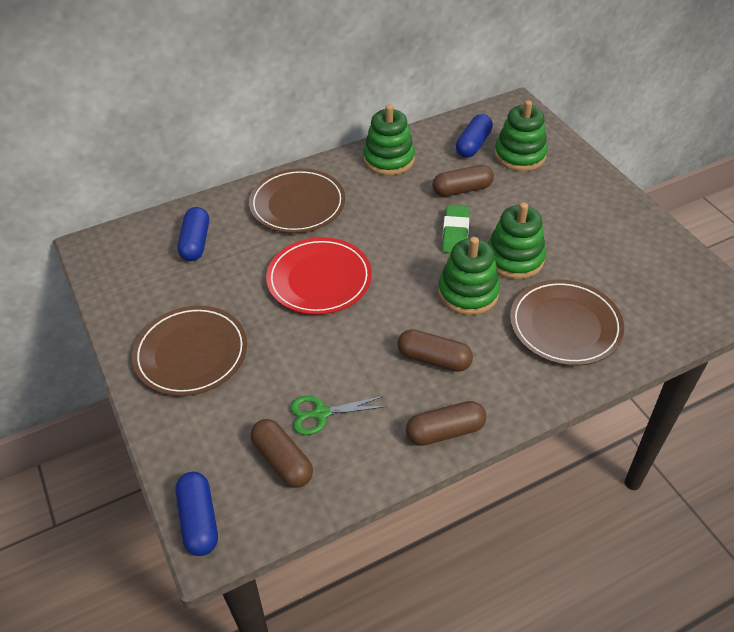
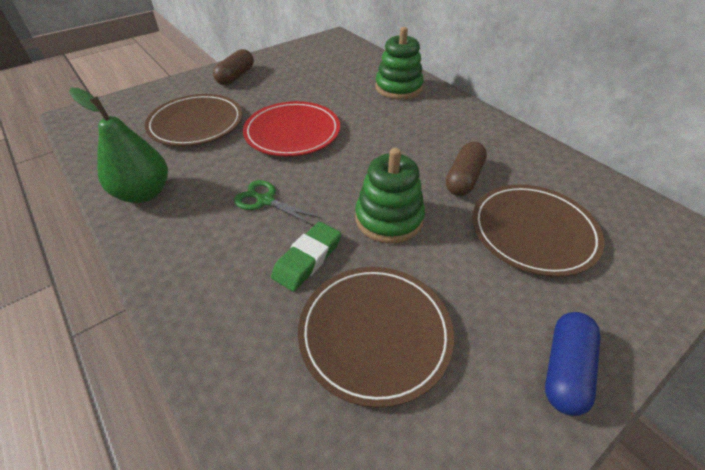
blue capsule: [175,472,218,556] [178,207,209,261] [456,114,493,158] = 3 -> [545,312,600,416] = 1
brown capsule: [251,419,313,488] [397,329,473,372] [406,401,486,446] [432,165,494,197] = 4 -> [213,49,254,85] [446,142,487,196] = 2
green pear: none = 0 -> [69,88,168,203] = 1
green stacking toy: [363,104,415,175] [438,237,500,315] [488,202,546,279] [494,100,548,171] = 4 -> [355,148,425,243] [375,27,424,99] = 2

